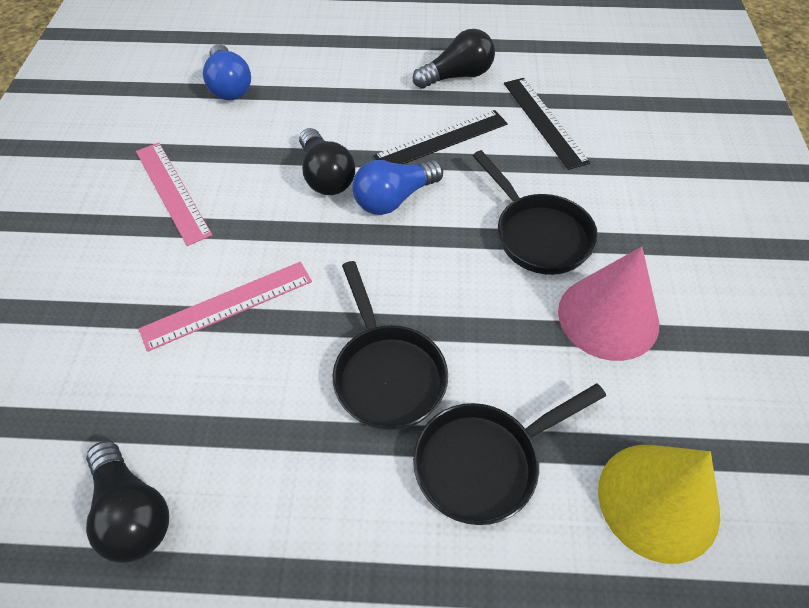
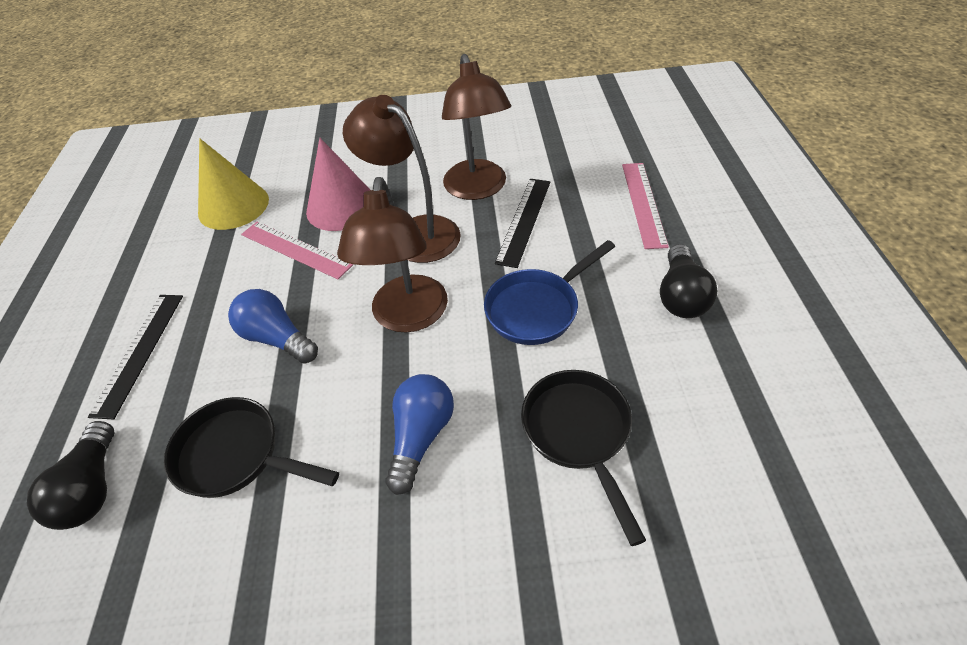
black light bulb: [86,441,169,563] [299,128,355,195] [413,29,495,89] = 3 -> [27,421,114,530] [660,244,718,318] = 2
black pan: [333,261,448,431] [413,384,606,525] [473,150,598,275] = 3 -> [164,397,339,498] [521,370,646,546] = 2
blue pan: none = 0 -> [484,240,615,345] = 1
brown lamp: none = 0 -> [337,177,448,333] [343,95,461,263] [442,54,511,200] = 3

